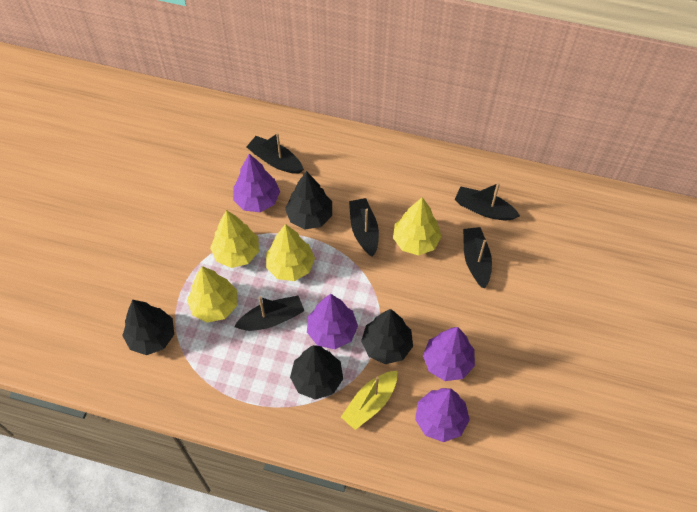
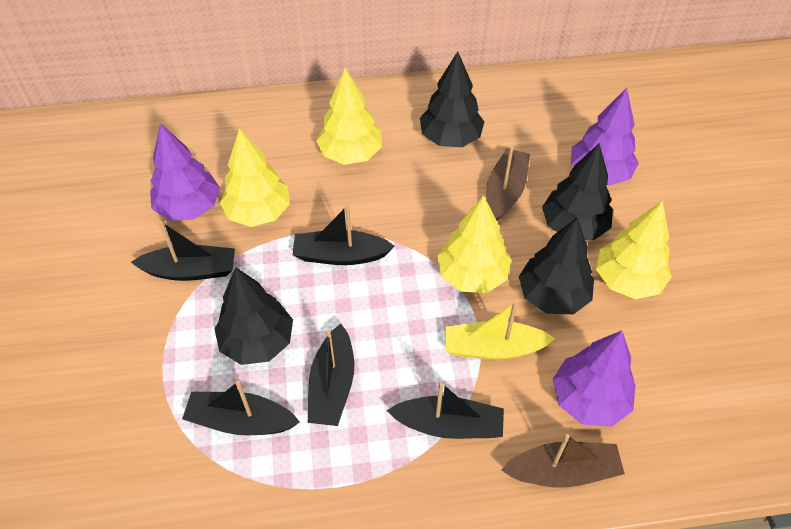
brown boat: none = 0 -> [486,146,530,221] [502,434,625,488] = 2
purple tree: [233,154,280,212] [307,294,358,349] [415,388,470,442] [423,327,475,381] = 4 -> [150,123,220,221] [553,330,636,427] [571,88,639,186] = 3

